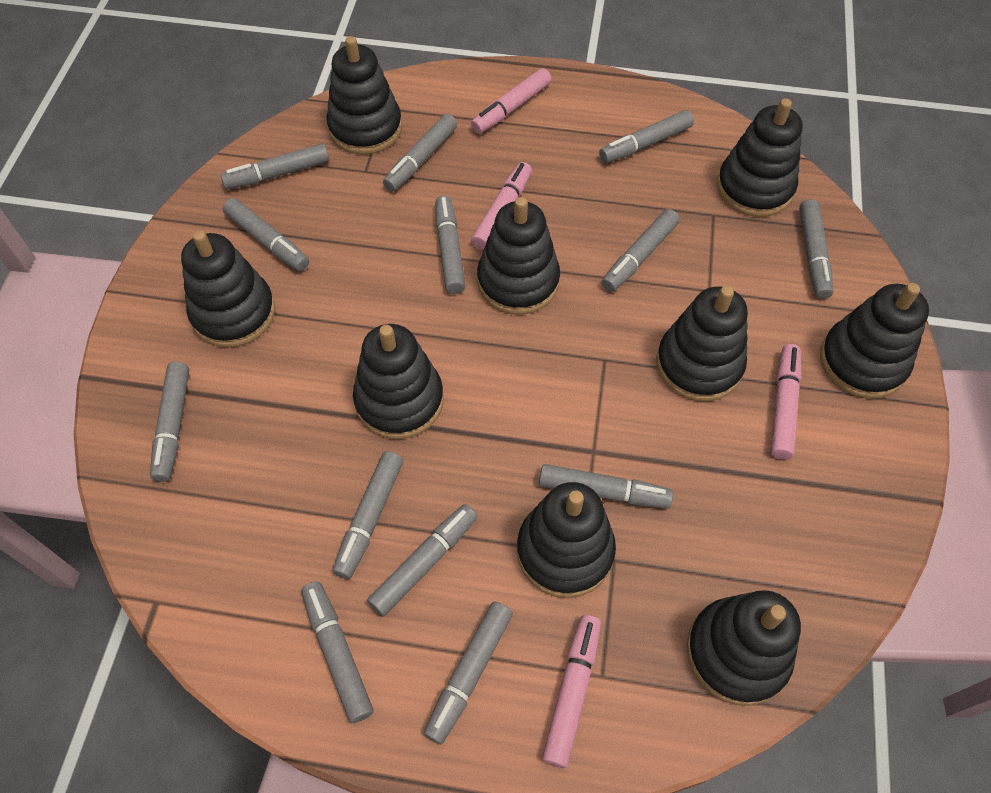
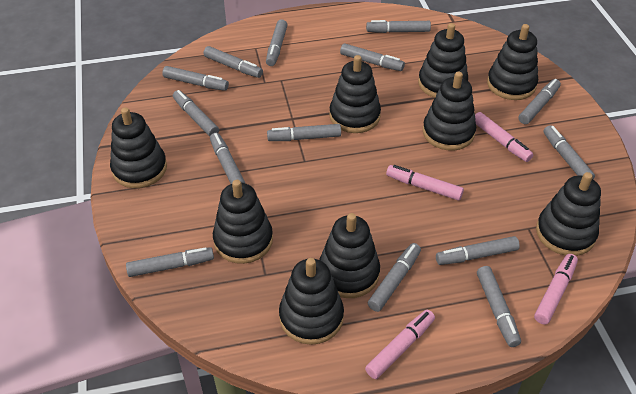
grey marker: [150,361,189,482] [221,143,329,190] [223,198,309,271] [302,581,374,723] [333,451,403,579] [367,504,478,617] [383,114,457,191] [424,601,513,744] [435,196,465,294] [539,464,673,509] [599,110,694,163] [602,209,680,292] [799,199,834,299] = 13 -> [126,247,214,277] [162,66,229,91] [173,90,219,136] [203,46,263,78] [210,133,245,184] [266,20,287,66] [267,124,341,141] [340,43,405,71] [366,20,431,33] [368,243,421,312] [436,236,520,265] [477,266,521,347] [519,79,561,124] [543,125,595,179] = 14

